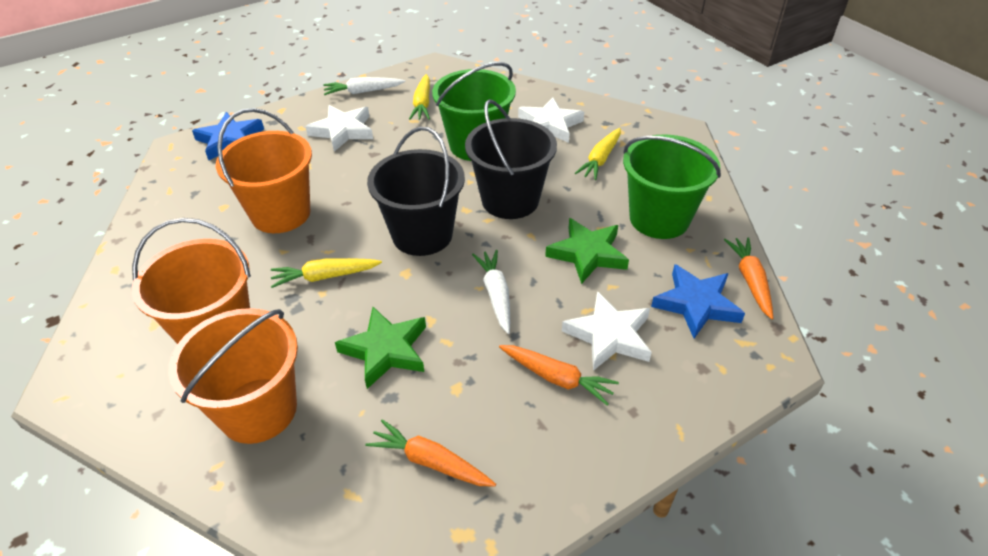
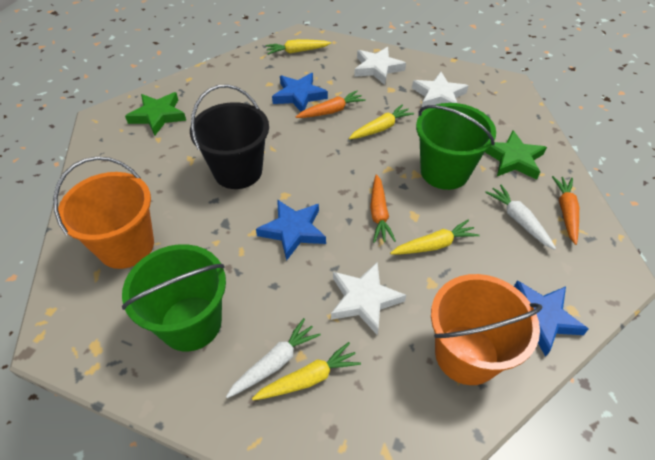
black bucket: [367,126,465,256] [465,99,557,219] = 2 -> [190,84,269,189] = 1
blue star: [192,112,264,160] [651,264,745,338] = 2 -> [256,199,326,261] [272,73,328,112] [514,280,589,357] = 3
orange bucket: [132,218,251,344] [168,308,298,444] [216,108,312,233] = 3 -> [53,156,154,269] [431,274,542,385] = 2
yellow carrot: [271,258,382,288] [409,74,430,120] [575,128,621,180] = 3 -> [252,342,361,400] [265,39,331,55] [349,104,414,139] [390,220,480,254] = 4

